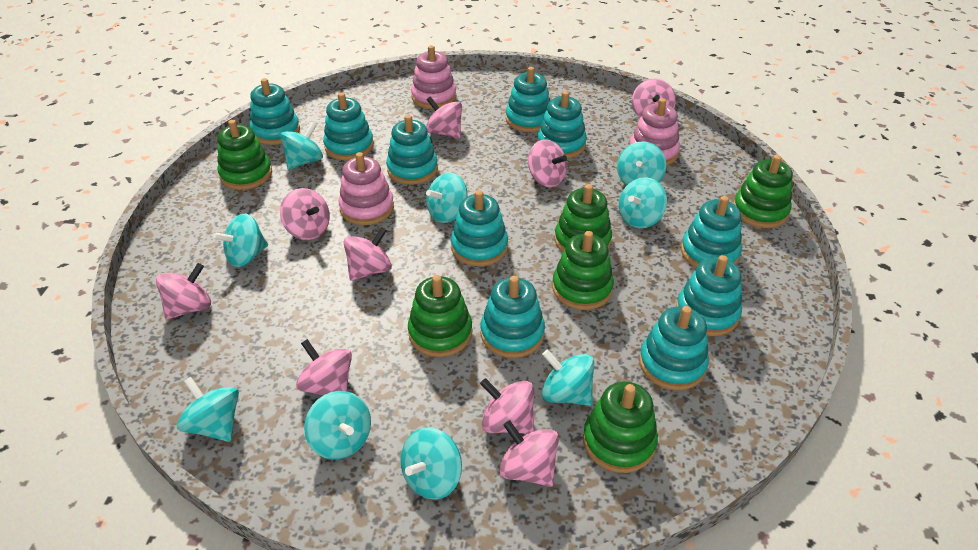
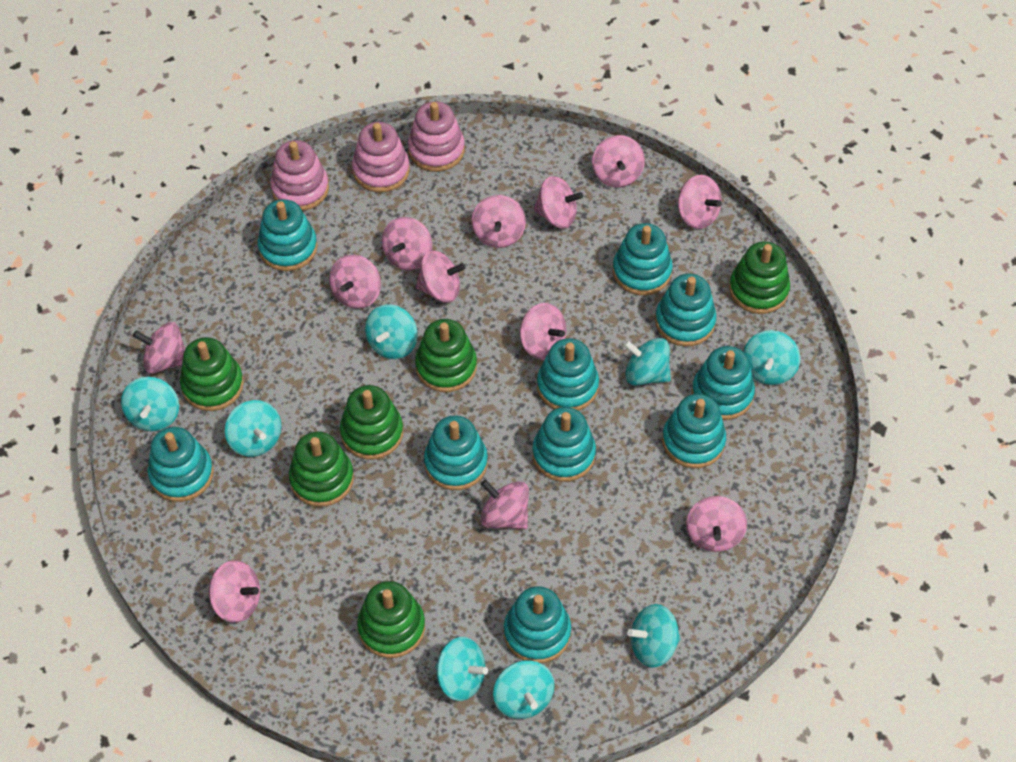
pink spinning top: [156,263,211,320] [280,188,330,240] [296,339,352,395] [344,227,392,281] [426,96,462,139] [480,378,534,434] [499,420,559,487] [528,139,567,187] [632,79,676,118] = 9 -> [133,322,185,374] [209,560,260,623] [329,255,381,309] [382,217,432,271] [416,251,465,303] [471,195,526,248] [481,480,529,529] [520,303,566,359] [534,176,583,229] [592,135,645,188] [678,175,722,229] [686,496,747,552] = 12
turquoise spinning top: [177,377,239,442] [213,214,268,267] [280,123,323,170] [304,391,371,460] [400,427,462,499] [426,173,468,223] [542,349,594,406] [617,141,666,186] [619,177,667,228] = 9 -> [121,377,179,431] [225,400,281,457] [365,304,418,359] [435,637,488,701] [493,660,555,719] [623,338,671,386] [627,604,681,668] [743,330,800,385] = 8

